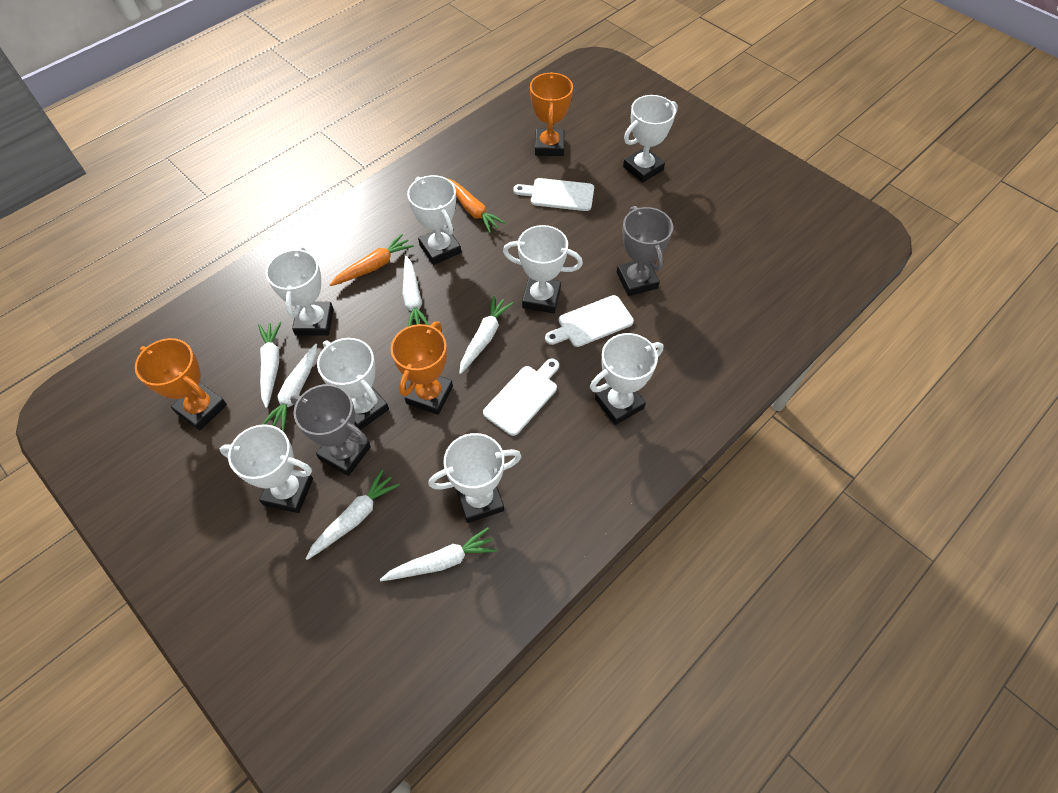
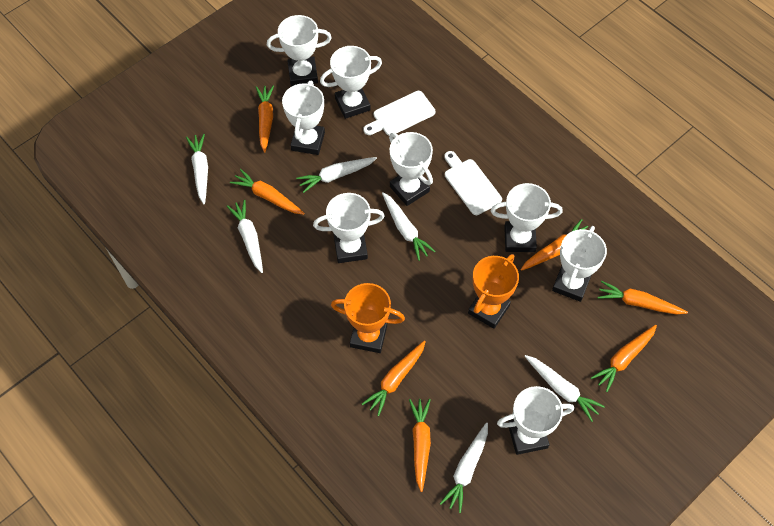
grey trophy: [290,384,371,476] [617,206,673,296] = 2 -> none = 0
orange carrot: [330,234,414,286] [447,178,506,233] = 2 -> [230,169,304,215] [256,85,274,153] [362,340,426,416] [409,399,431,492] [521,219,588,271] [591,325,657,392] [597,281,688,315] = 7
orange trophy: [135,338,227,430] [391,322,453,415] [530,72,573,156] = 3 -> [331,283,405,353] [468,254,519,329] = 2
white cutting board: [483,359,559,436] [513,178,594,211] [545,295,634,347] = 3 -> [363,91,435,136] [444,151,502,215] = 2

